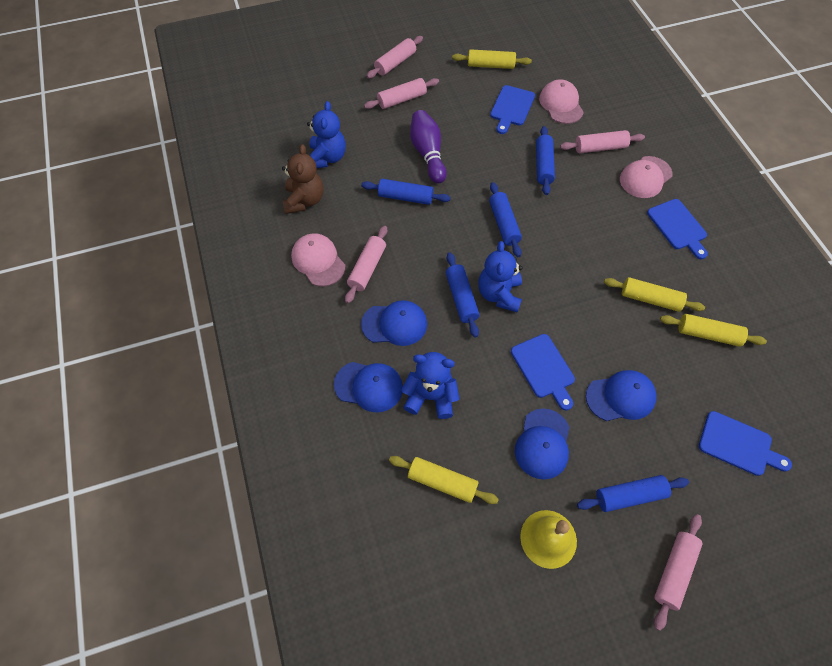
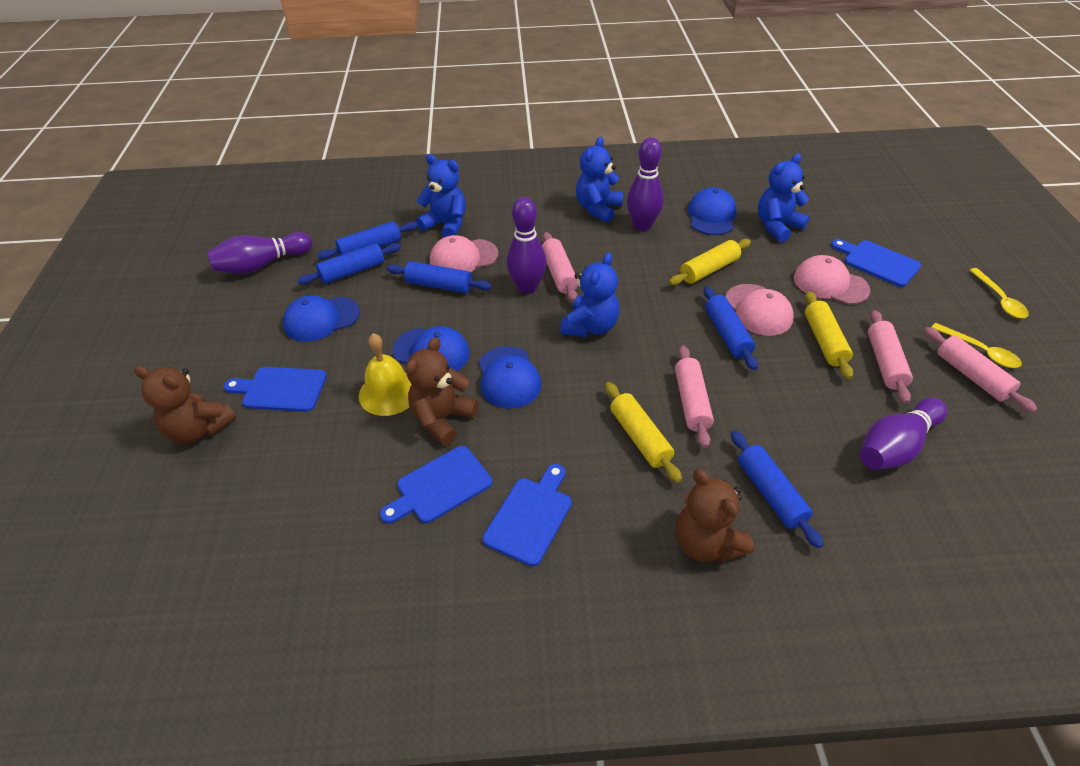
blue teddy bear: [307,101,346,168] [401,352,459,419] [478,241,523,313] = 3 -> [416,154,466,237] [560,253,619,338] [576,137,624,223] [758,153,810,242] = 4
brown teddy bear: [282,144,323,214] = 1 -> [134,366,236,444] [406,337,478,446] [676,469,754,562] = 3
pink rolling pin: [345,226,387,304] [364,78,439,109] [367,36,423,79] [560,130,645,153] [654,514,702,631] = 5 -> [542,232,578,302] [675,345,714,448] [868,310,913,404] [924,327,1037,413] = 4
purple bowling pin: [410,110,447,183] = 1 -> [207,232,312,274] [507,197,547,294] [627,137,664,231] [860,398,947,470] = 4
yellow rolling pin: [389,456,499,504] [452,49,532,69] [604,277,705,312] [660,314,767,347] = 4 -> [605,382,682,483] [669,239,751,285] [805,291,853,379] = 3
yellow spoon: none = 0 -> [931,323,1022,368] [970,268,1029,318] = 2

